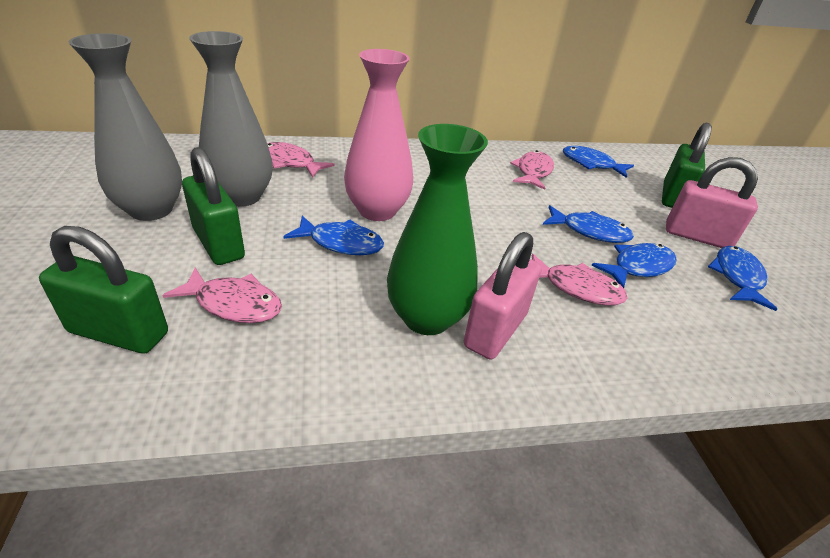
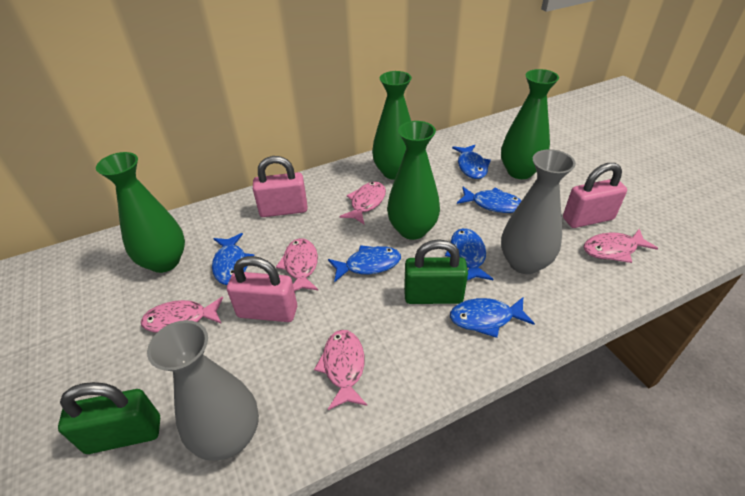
blue fish: [283,216,384,255] [543,205,634,243] [563,146,634,178] [591,243,677,288] [708,246,777,311] = 5 -> [212,233,254,285] [328,245,401,282] [445,228,493,280] [450,297,535,338] [452,145,491,179] [457,187,521,213] = 6
green padlock: [39,226,168,354] [182,147,245,265] [662,123,712,208] = 3 -> [58,382,160,454] [404,239,468,304] = 2
green vase: [387,124,488,335] = 1 -> [96,152,185,273] [372,71,412,180] [387,121,440,240] [501,69,559,179] = 4
pink fish: [162,268,282,323] [267,142,335,178] [510,150,554,190] [532,254,627,305] = 4 -> [141,297,223,333] [276,238,318,291] [314,330,367,410] [339,182,386,224] [584,229,658,263] = 5
pink padlock: [464,232,541,359] [666,157,758,248] = 2 -> [227,256,297,322] [253,156,307,217] [563,163,627,228] = 3
pink vase: [344,49,413,221] = 1 -> none = 0

